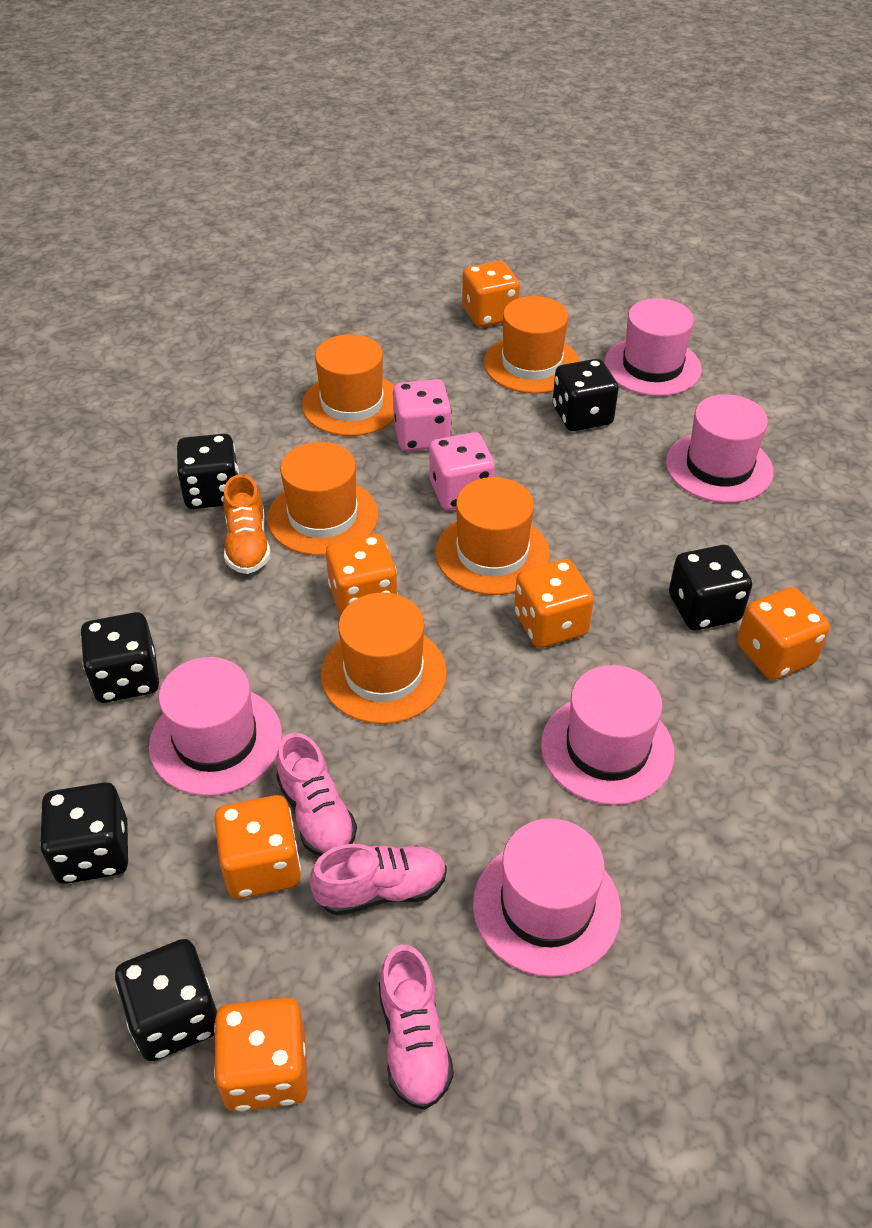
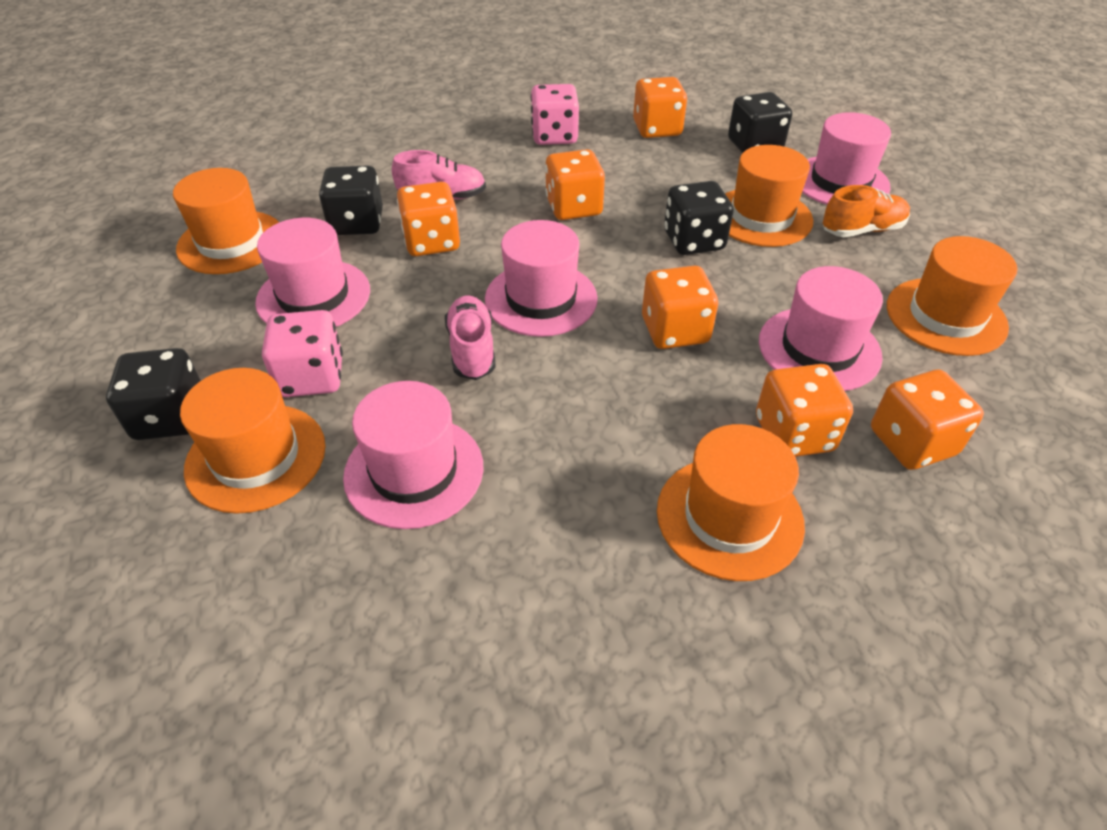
black dice: [40,782,128,884] [81,612,159,703] [115,939,217,1061] [177,434,239,509] [553,359,619,431] [669,545,752,630] = 6 -> [106,348,201,440] [319,166,383,235] [664,181,734,255] [728,92,792,153] = 4
pink shoe: [276,733,357,856] [310,844,447,916] [379,945,454,1110] = 3 -> [392,150,486,199] [445,295,496,380] = 2

